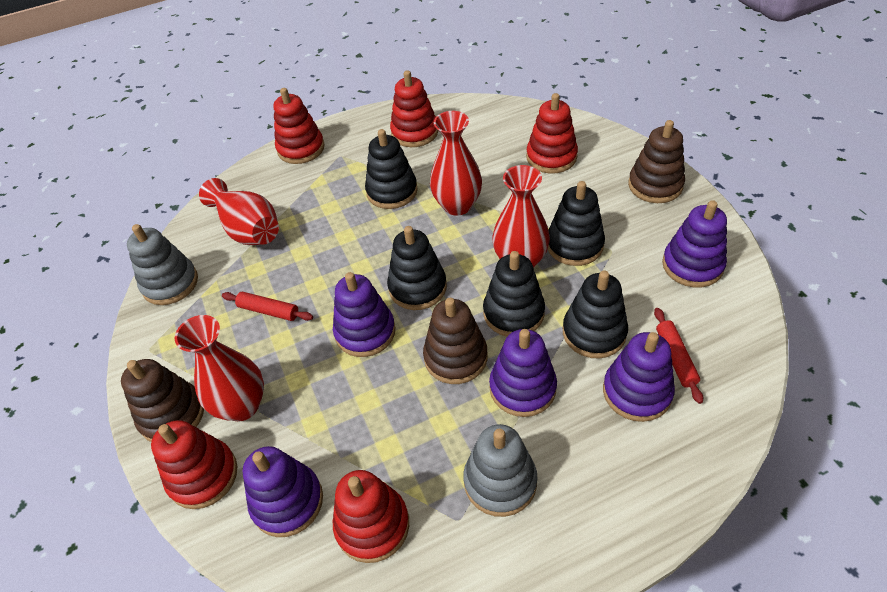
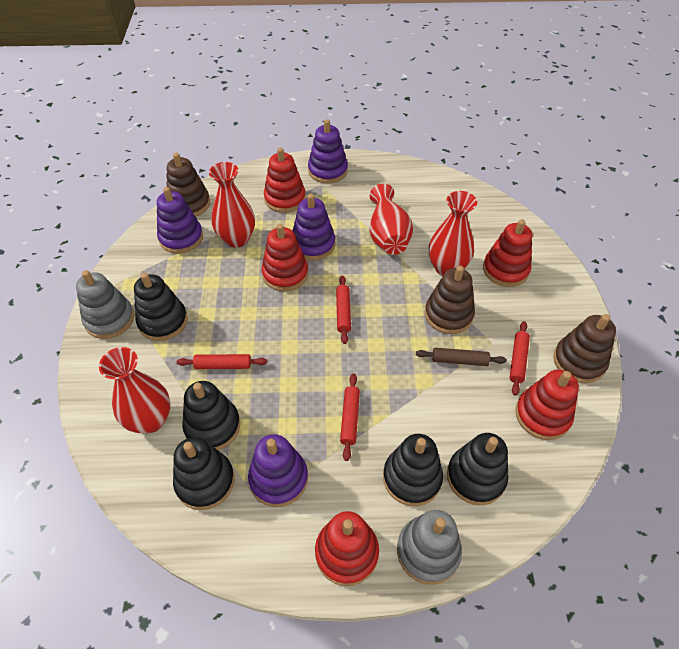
brown rolling pin: none = 0 -> [416,348,507,366] = 1
purple stacking toy: [243,446,323,537] [333,272,396,357] [489,329,557,417] [603,332,675,422] [662,200,727,288] = 5 -> [157,187,203,254] [248,434,308,507] [292,194,335,260] [308,119,348,184] = 4
red rolling pin: [222,292,313,321] [654,308,703,404] = 2 -> [177,354,267,369] [336,276,351,344] [340,373,360,461] [509,321,530,396] = 4

